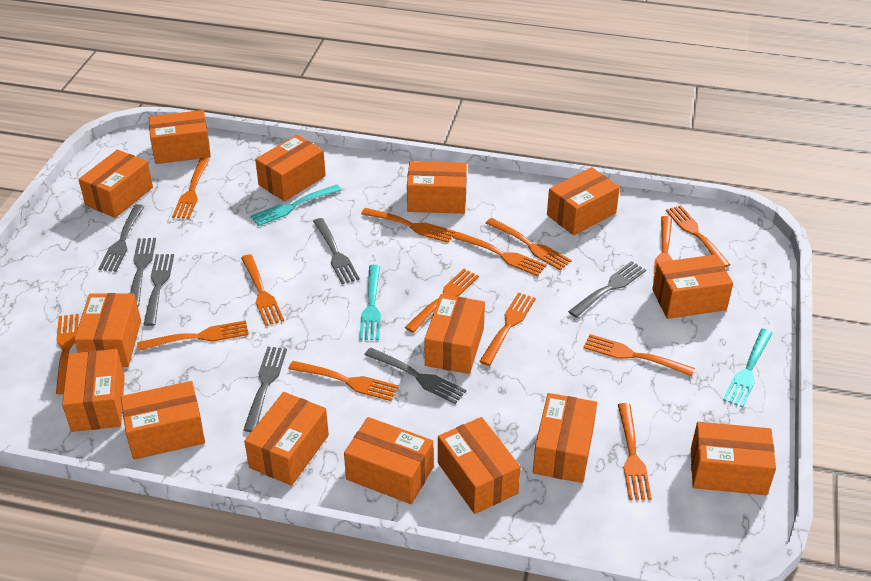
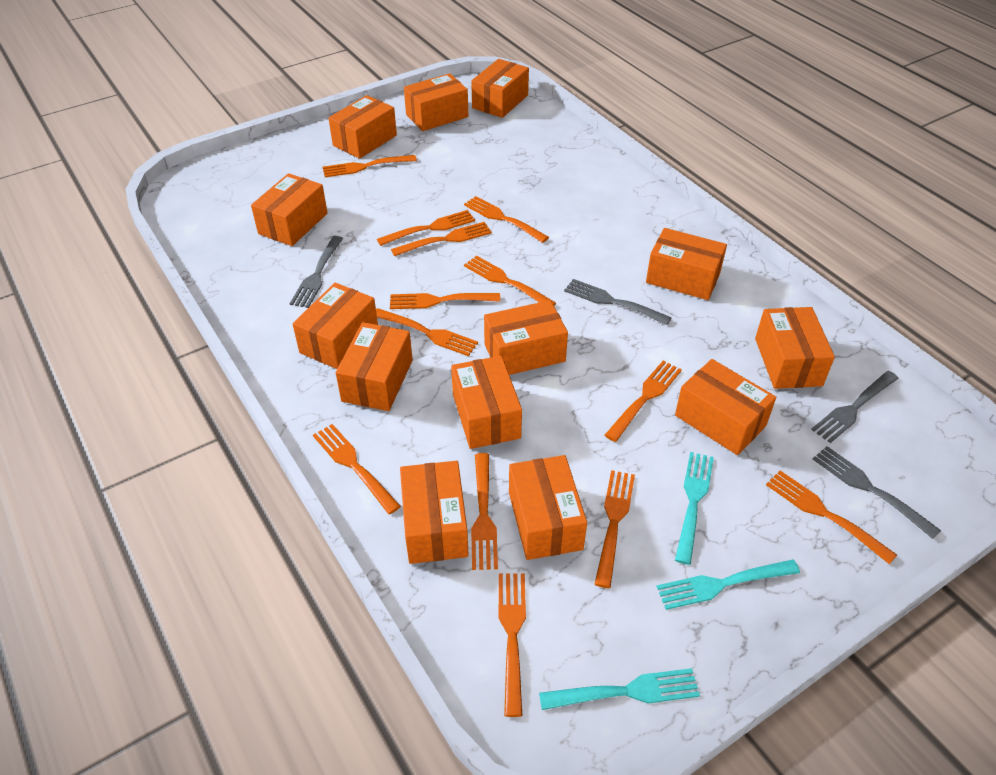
grey fork: [98,204,145,272] [130,238,156,307] [143,254,174,326] [244,347,287,432] [313,218,360,284] [364,347,466,404] [568,261,646,318] = 7 -> [290,236,343,308] [564,279,672,325] [811,371,899,443] [813,446,941,539] = 4
orange box: [62,349,125,432] [74,293,141,367] [78,150,153,218] [121,381,205,460] [149,110,211,164] [244,392,329,486] [255,135,326,201] [344,417,433,504] [407,161,467,214] [424,294,485,374] [438,417,521,514] [533,393,597,483] [547,167,620,235] [652,254,733,319] [691,422,776,495] = 15 -> [251,173,327,246] [293,283,378,369] [328,95,397,159] [336,322,413,411] [400,461,469,564] [404,73,468,131] [451,356,522,449] [471,59,529,118] [484,300,568,375] [509,455,587,560] [646,228,727,300] [675,359,776,455] [755,307,835,389] = 13
orange fork: [56,314,79,394] [137,320,249,351] [172,158,210,219] [241,254,284,326] [289,361,399,401] [361,208,455,243] [405,269,479,333] [452,232,546,276] [479,292,536,366] [486,218,572,270] [583,334,695,376] [618,403,652,500] [653,216,673,282] [666,205,731,267] = 14 -> [313,424,401,514] [323,155,417,177] [376,308,478,356] [377,210,475,246] [390,293,500,309] [391,222,492,256] [464,196,549,243] [464,255,556,306] [471,453,498,570] [499,573,526,717] [594,470,635,588] [605,361,682,442] [766,470,897,564] = 13

